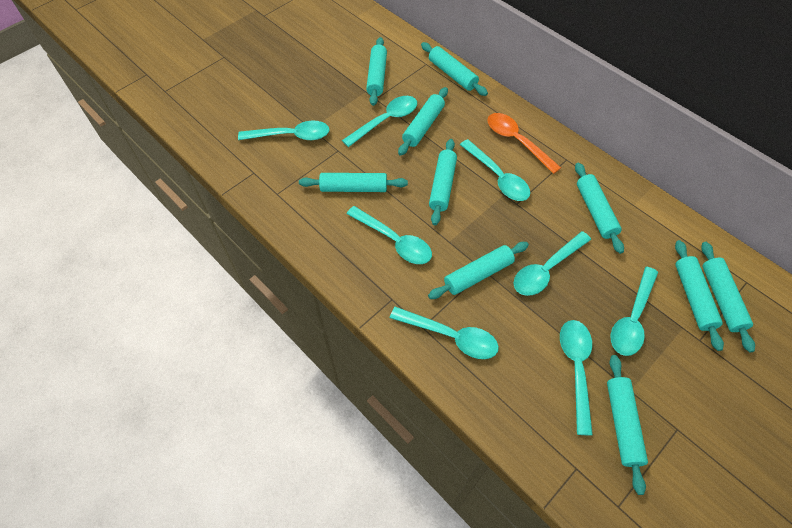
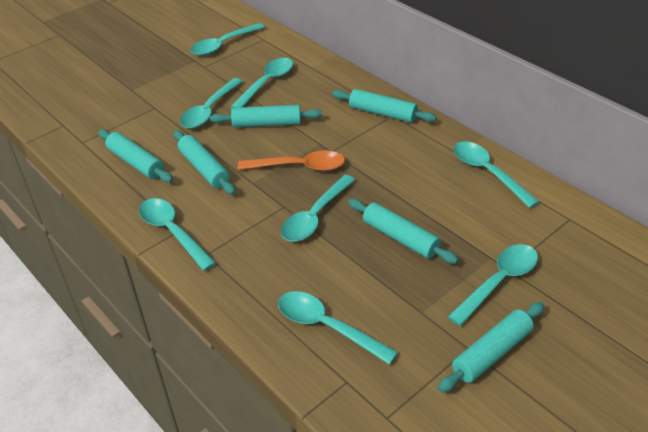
turquoise rolling pin: [299,173,408,192] [366,37,387,106] [398,87,448,156] [421,42,488,96] [428,242,529,299] [429,139,457,225] [575,162,624,254] [607,355,648,495] [675,240,724,351] [701,242,755,353] = 10 -> [98,129,173,183] [174,130,235,195] [210,105,322,127] [332,89,437,123] [348,199,459,264] [438,302,544,393] = 6

